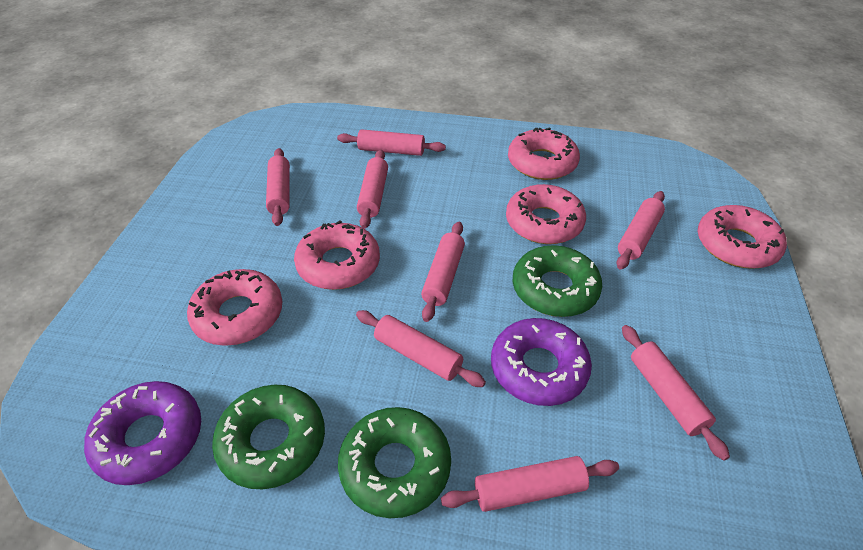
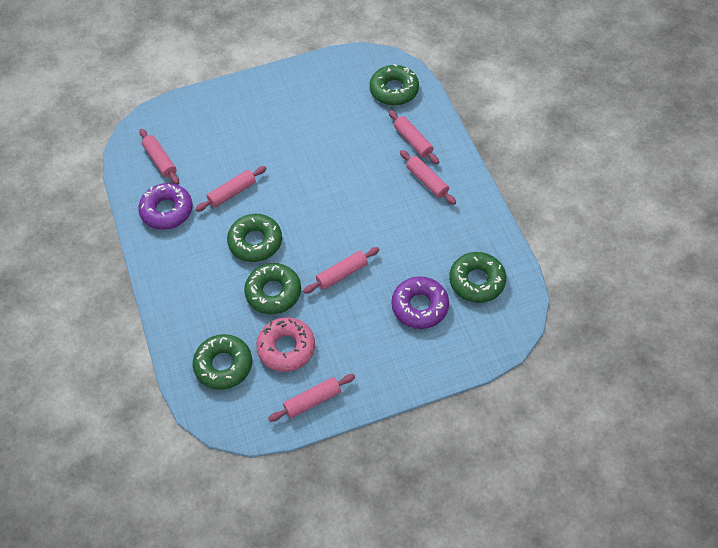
green donut: [212,385,325,490] [338,407,451,518] [513,245,602,317] = 3 -> [193,334,252,390] [227,214,282,262] [244,263,301,314] [370,64,419,106] [449,252,506,303] = 5
pink donut: [187,269,283,346] [294,220,380,290] [506,184,586,244] [508,127,580,180] [698,205,787,269] = 5 -> [256,317,315,372] = 1
pink rolling pin: [266,148,290,226] [337,129,446,156] [356,310,486,387] [357,150,388,229] [421,222,465,322] [441,456,619,512] [616,191,665,270] [622,325,730,461] = 8 -> [139,129,179,185] [195,166,267,212] [268,374,355,422] [303,247,379,294] [389,110,439,164] [400,150,456,205] = 6

